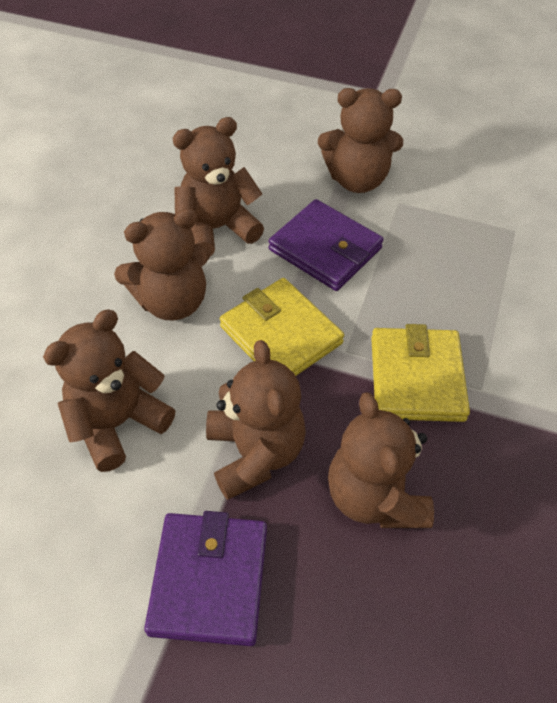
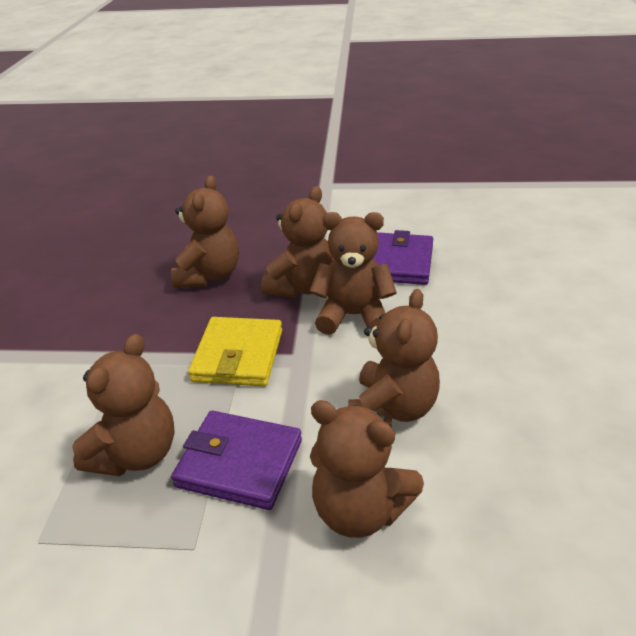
yellow wallet: [220,278,344,376] [371,324,470,422] = 2 -> [188,317,282,386] = 1

